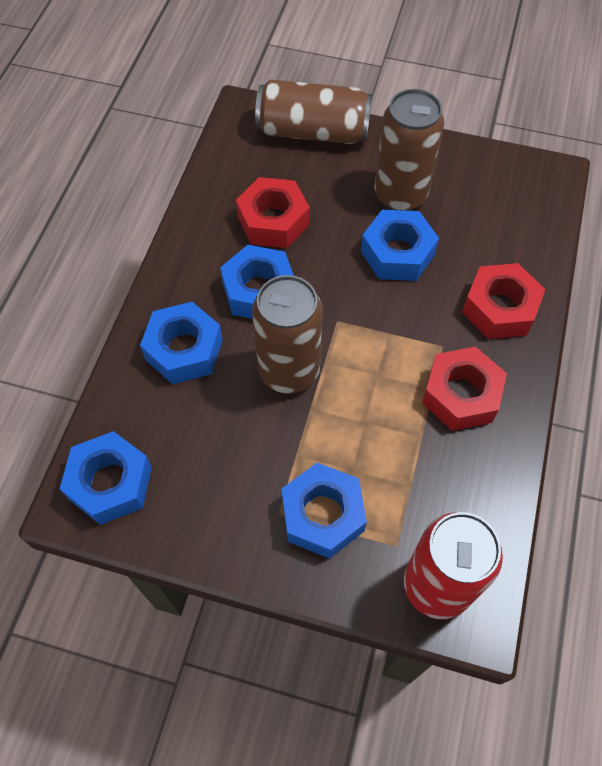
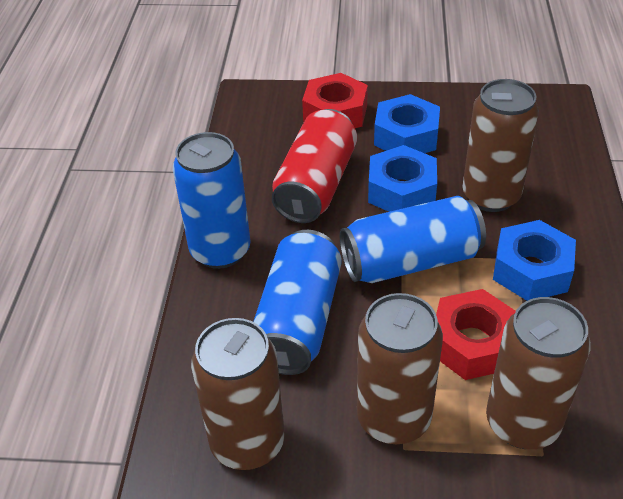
blue can: none = 0 -> [173,132,251,269] [253,230,342,375] [340,196,486,283] = 3
blue nut: [60,431,152,525] [140,302,223,384] [220,245,294,319] [282,463,367,559] [361,210,439,281] = 5 -> [368,145,437,212] [374,94,440,153] [493,220,576,301] = 3
brown can: [252,275,323,394] [255,79,372,144] [374,89,444,211] = 3 -> [191,318,285,470] [357,293,443,444] [462,79,539,212] [486,297,591,449] = 4
red nut: [236,177,310,248] [422,347,507,431] [462,263,546,339] = 3 -> [302,73,368,128] [436,289,516,380] = 2

